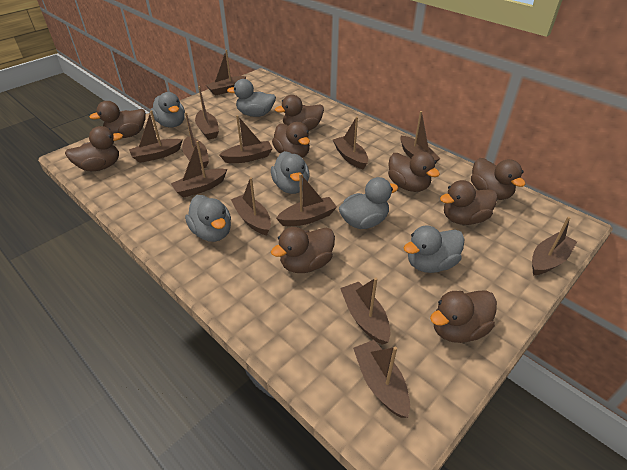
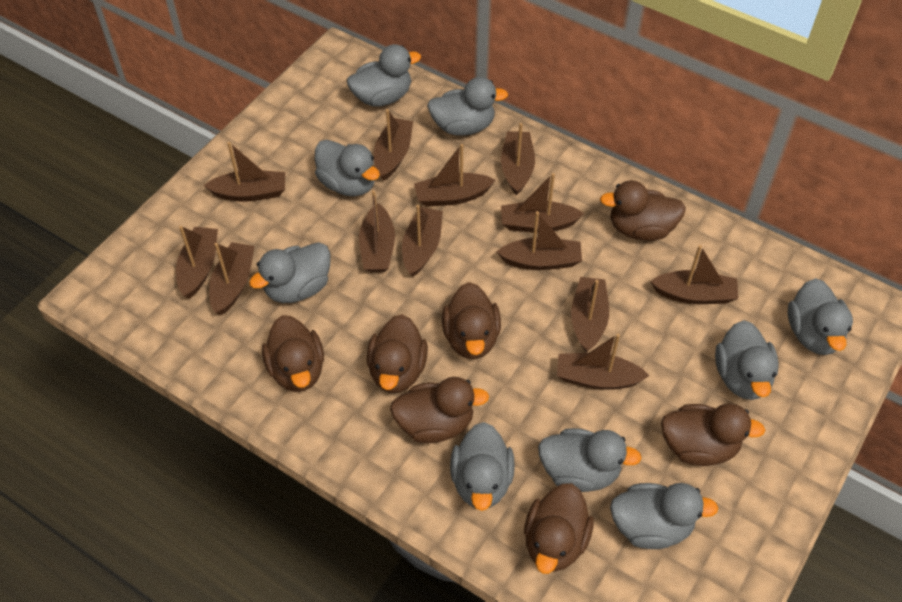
brown duck: [65,126,123,171] [89,101,145,138] [271,227,335,273] [272,122,310,158] [275,95,324,131] [388,151,440,192] [430,290,497,343] [440,180,497,225] [471,158,526,200] = 9 -> [262,315,324,392] [366,314,428,393] [390,377,489,443] [442,282,501,359] [524,483,594,574] [600,180,686,241] [661,404,765,466] = 7
grey duck: [150,92,185,127] [185,195,231,242] [227,79,276,117] [271,151,310,194] [339,177,398,229] [404,226,465,273] = 6 -> [249,242,331,303] [315,139,380,196] [347,44,421,106] [427,77,508,135] [450,422,515,511] [538,428,642,492] [610,483,718,549] [715,320,779,400] [788,278,853,355] = 9

